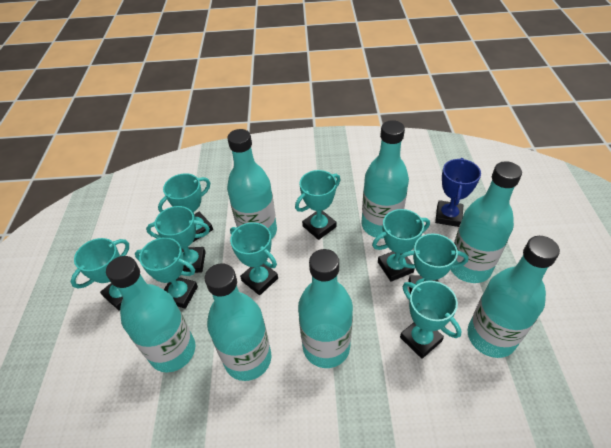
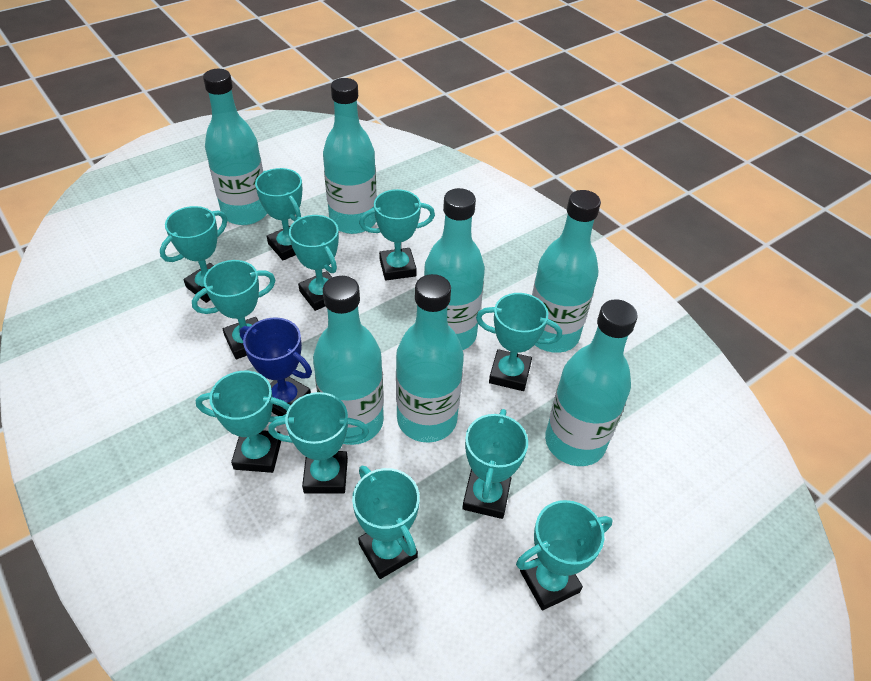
turquoise trophy: [71,238,129,311] [135,237,198,309] [146,206,210,273] [158,173,213,242] [230,222,278,295] [295,170,340,240] [372,209,430,282] [398,234,468,295] [400,281,462,359] = 9 -> [160,206,227,303] [192,260,276,359] [196,371,290,473] [255,168,302,260] [268,392,369,494] [289,215,339,311] [352,466,420,579] [359,189,435,280] [462,409,528,519] [476,293,562,391] [516,500,612,611] = 11

